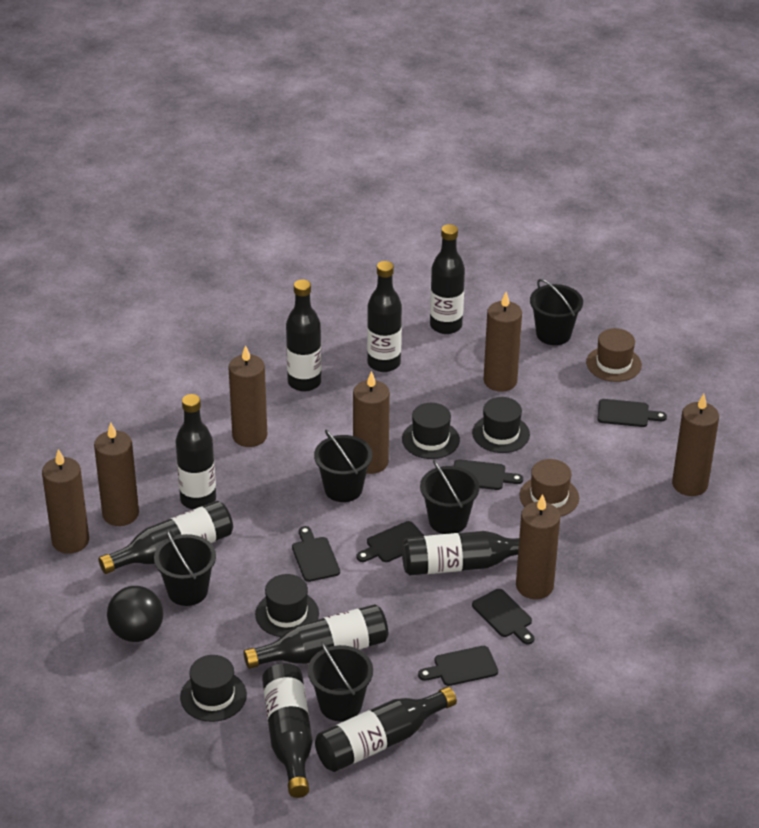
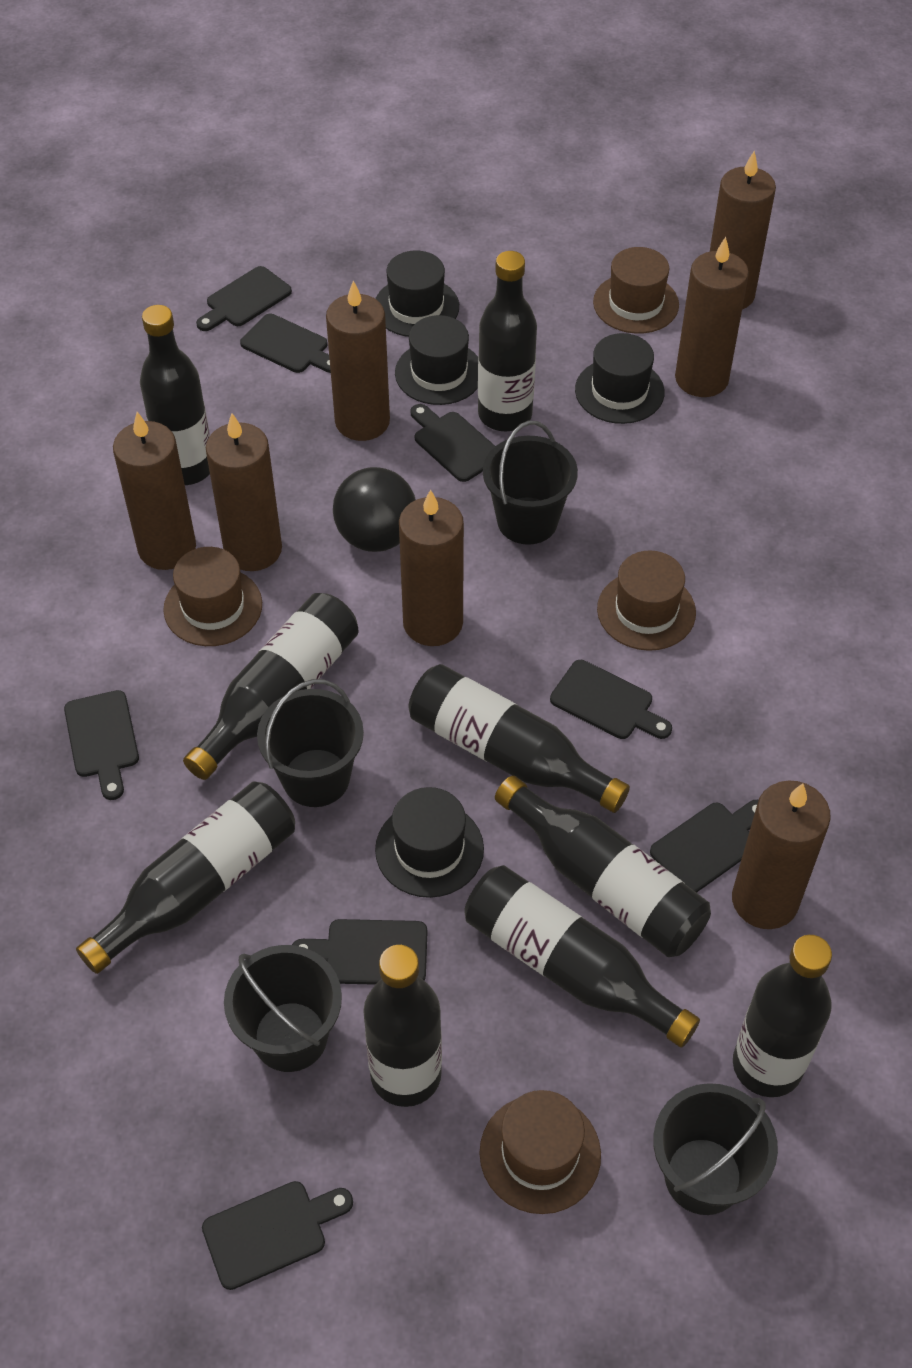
black bucket: [154,529,216,606] [308,641,373,721] [314,430,372,502] [420,460,479,534] [530,279,583,345] = 5 -> [224,945,342,1072] [257,679,364,807] [483,421,578,545] [653,1083,778,1215] = 4
black cutting board: [292,526,340,582] [356,521,424,562] [418,646,498,686] [454,459,523,490] [472,589,534,644] [597,399,667,427] = 6 -> [64,690,139,800] [196,266,292,331] [202,1181,353,1290] [240,314,331,373] [292,919,427,985] [410,404,495,482] [550,660,672,739] [650,800,758,893] = 8
brown hat: [519,459,579,517] [586,328,642,382] = 2 -> [163,547,262,646] [479,1090,601,1214] [593,247,679,334] [597,551,696,651] = 4

